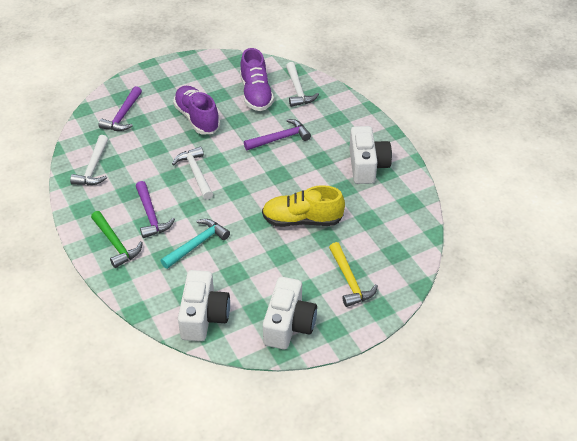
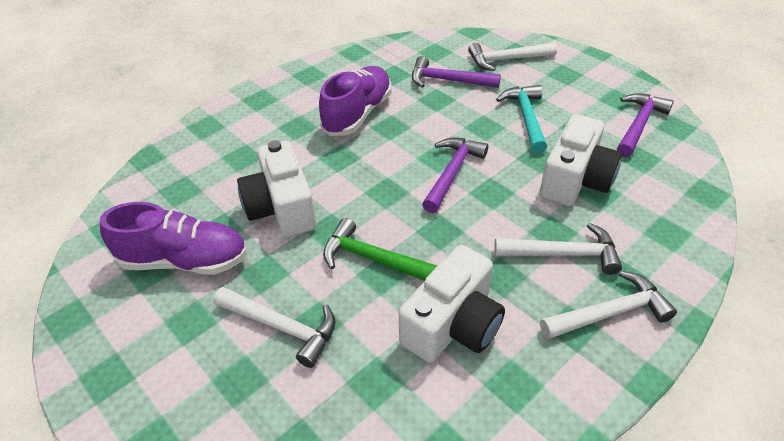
white hammer: [70,135,108,185] [172,147,213,200] [286,62,319,107] = 3 -> [213,287,336,368] [468,42,557,71] [494,223,622,275] [540,271,677,339] = 4
yellow hammer: [329,242,378,307] = 1 -> none = 0
yellow shoe: [262,185,345,227] = 1 -> none = 0

